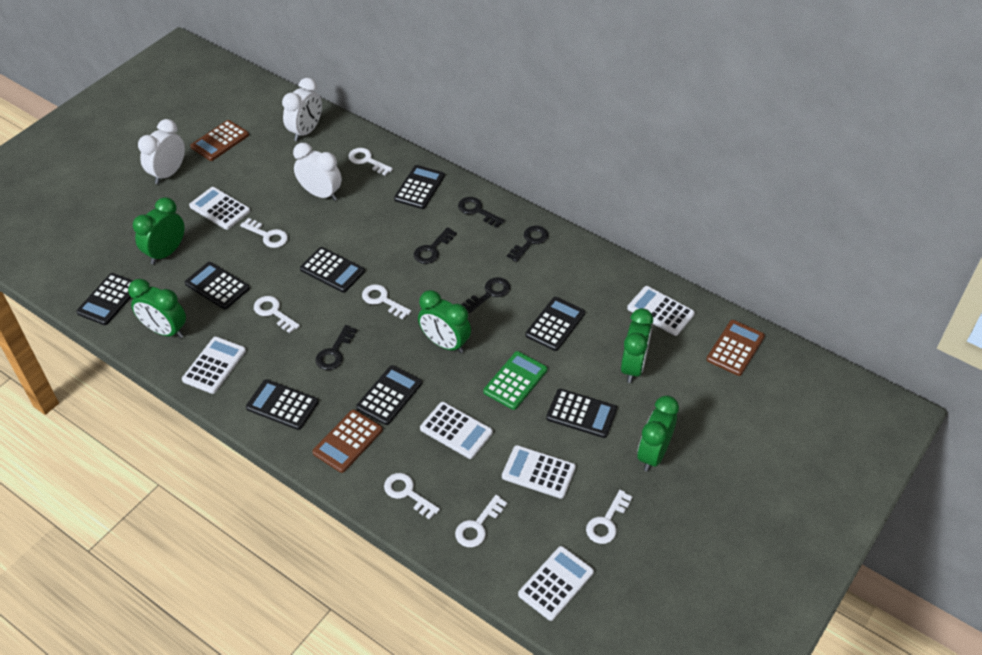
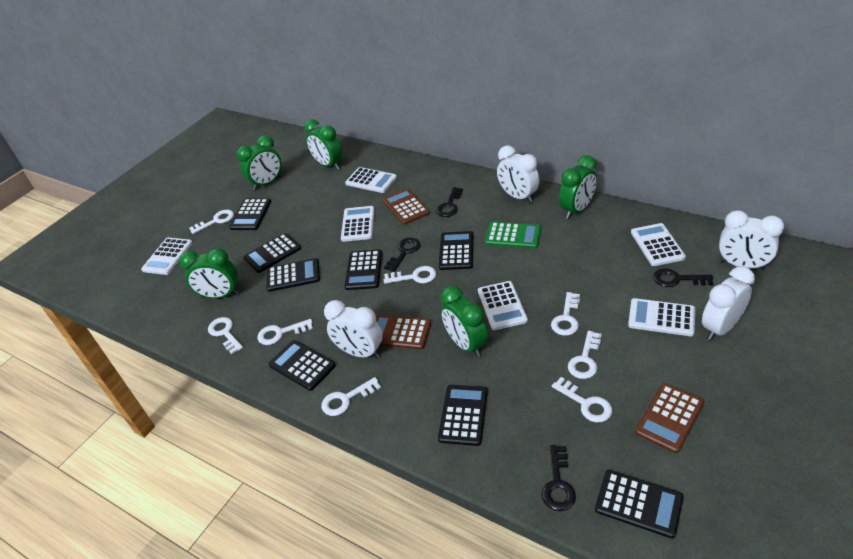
black key: [315,325,357,370] [414,227,457,264] [458,197,505,228] [461,277,510,313] [507,226,548,262] = 5 -> [384,238,420,272] [436,187,463,217] [541,445,576,511] [653,268,713,287] = 4
white clock: [138,119,185,184] [282,78,322,141] [293,143,342,201] = 3 -> [324,300,383,358] [497,145,540,203] [702,266,755,341] [719,210,784,270] = 4
white key: [240,218,288,248] [254,296,300,333] [348,148,393,176] [362,284,411,319] [384,473,440,520] [455,495,507,547] [586,490,632,544] = 7 -> [189,209,234,234] [208,317,243,354] [258,319,313,345] [321,377,381,416] [384,266,436,284] [551,292,580,336] [552,377,612,422] [568,331,602,379] = 8

